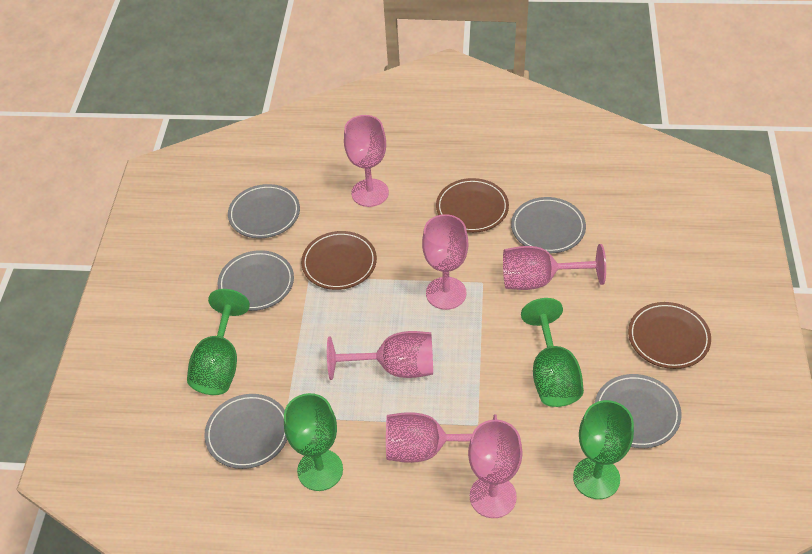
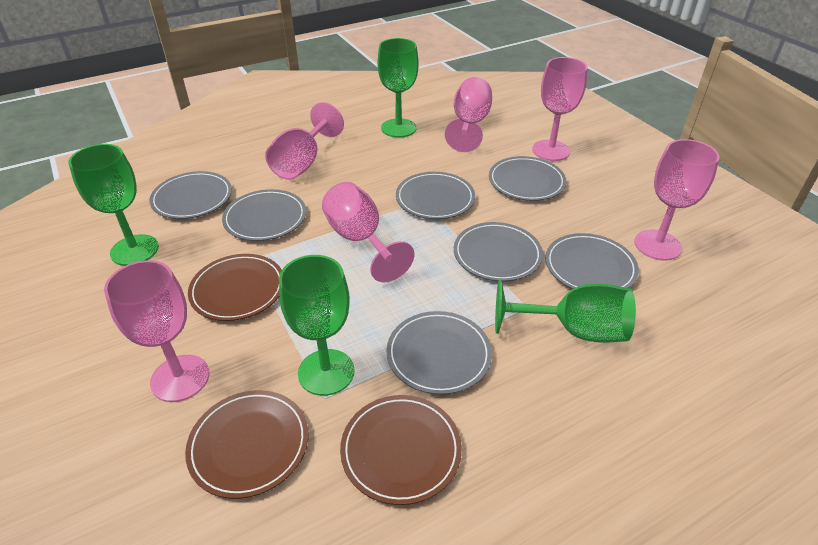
grey plate: [204,394,287,469] [217,250,294,311] [228,184,300,238] [511,197,586,253] [595,374,682,448] = 5 -> [149,171,232,219] [222,189,306,241] [386,311,492,395] [396,172,475,219] [454,222,543,281] [489,156,566,201] [545,233,639,289] = 7

